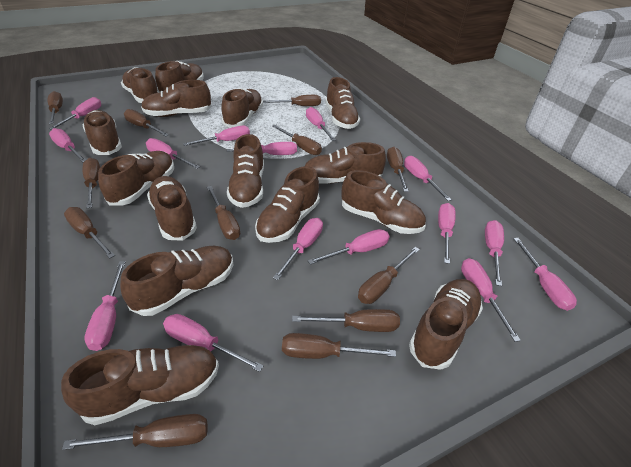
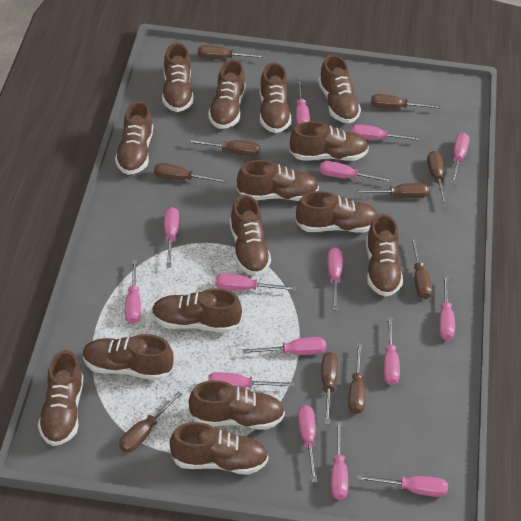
brown screwdriver: [48,91,63,124] [62,414,208,450] [64,207,115,258] [83,158,100,208] [124,109,169,136] [207,186,240,240] [263,95,321,106] [272,125,322,155] [282,333,396,359] [292,309,400,332] [358,247,420,304] [387,147,409,192] = 12 -> [119,391,182,453] [154,163,228,183] [187,139,260,156] [198,45,266,59] [322,352,338,424] [348,343,365,414] [354,183,429,198] [371,94,441,109] [411,237,432,299] [427,151,448,206] = 10

